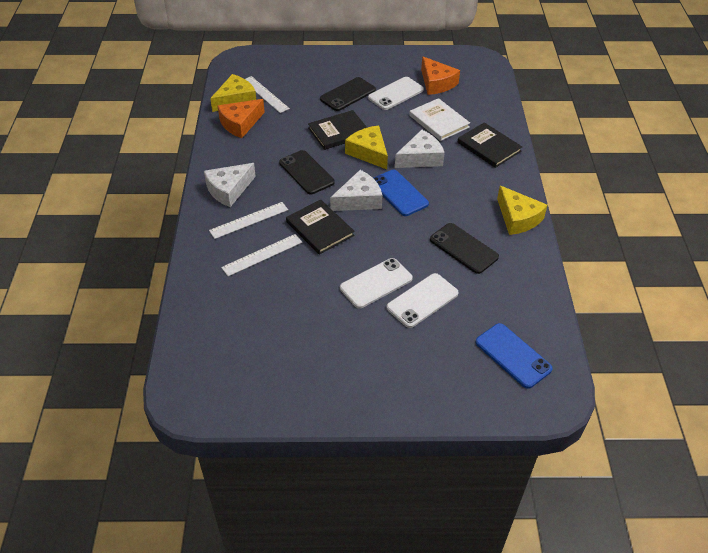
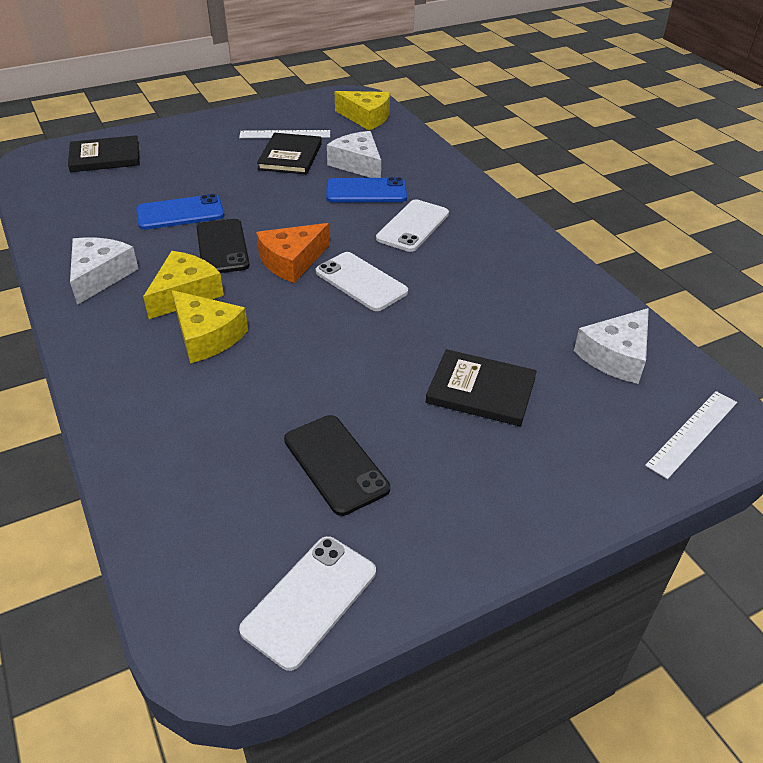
black phone: [279,150,335,194] [320,77,376,111] [430,223,499,274] = 3 -> [197,219,250,273] [284,415,390,516] = 2
orange cheese: [218,99,265,138] [421,56,460,95] = 2 -> [256,223,330,283] = 1
white book: [409,98,470,141] = 1 -> none = 0
white ruler: [209,202,288,239] [221,234,302,276] [245,76,290,113] = 3 -> [239,130,330,138] [645,391,737,479] = 2

